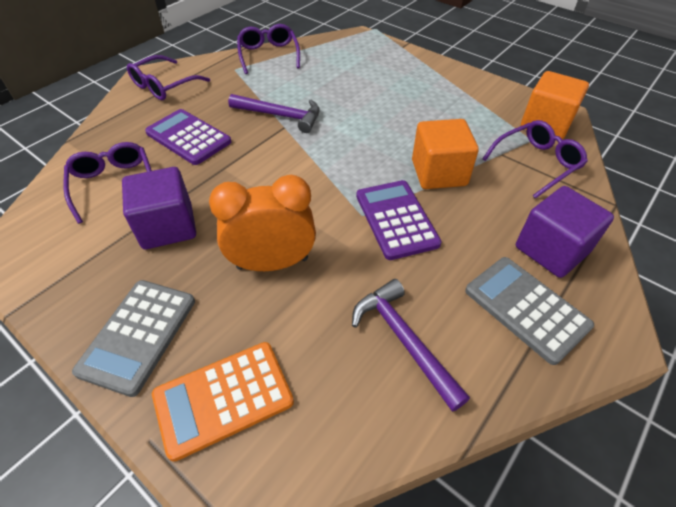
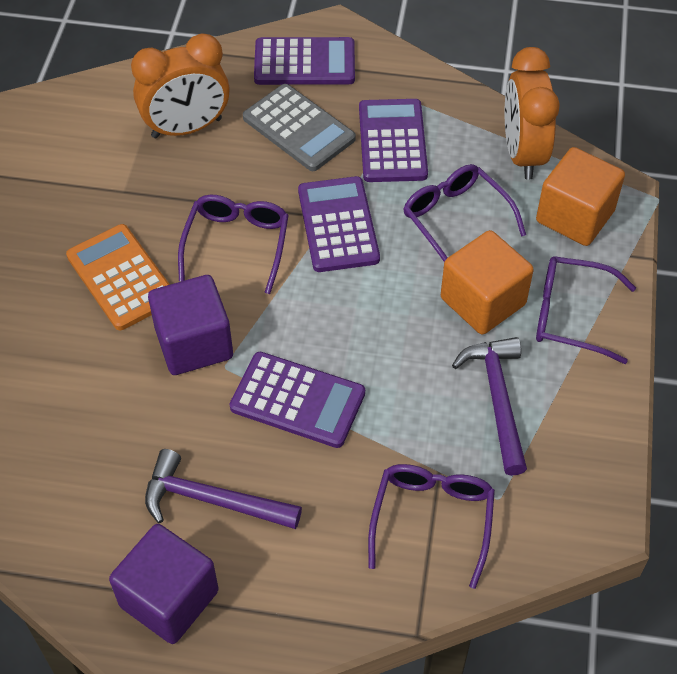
grey calculator: [72,280,195,397] [465,257,594,365] = 2 -> [243,84,356,171] = 1
orange clock: [209,175,316,271] = 1 -> [131,33,230,139] [505,47,560,180] = 2
purple calculator: [145,109,231,165] [356,180,442,260] = 2 -> [230,352,365,448] [254,37,355,85] [298,176,380,272] [359,99,428,182] = 4

